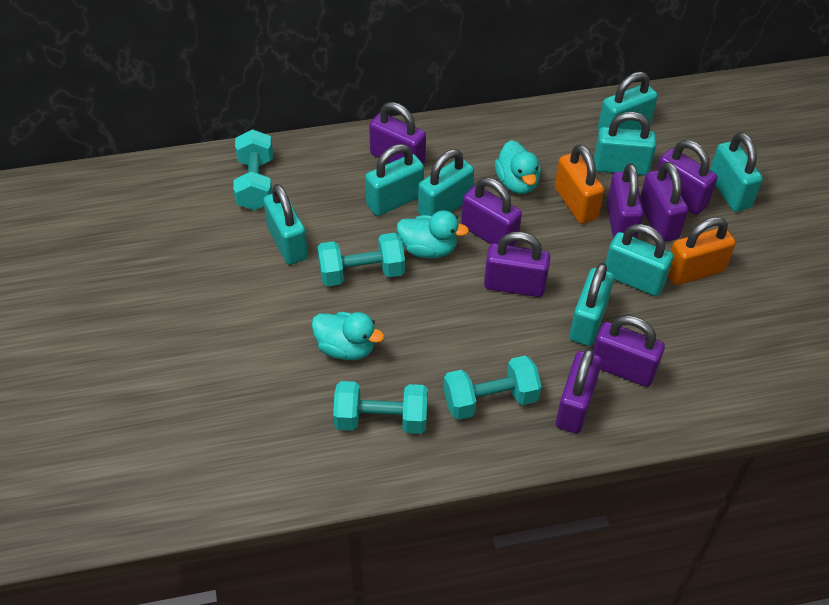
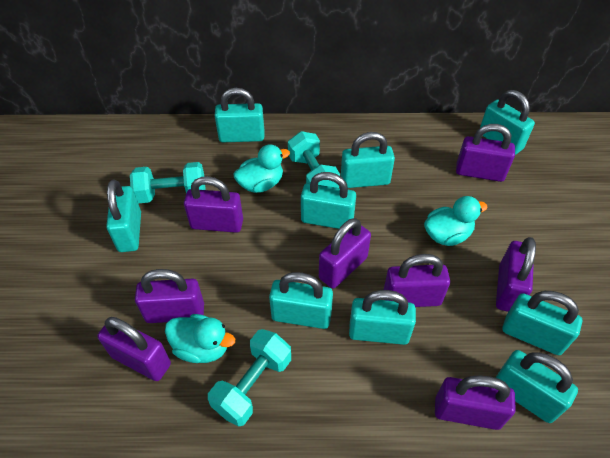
orange padlock: [555,144,604,224] [668,217,736,285] = 2 -> none = 0
turquoise dumbbell: [233,129,273,210] [317,233,405,286] [333,381,428,434] [443,356,542,420] = 4 -> [130,162,206,203] [208,329,291,427] [288,131,340,188] = 3
turquoise padlock: [263,184,308,265] [365,144,424,216] [418,149,474,216] [570,263,614,346] [594,112,656,176] [598,72,658,131] [605,224,674,296] [710,132,763,212] = 8 -> [106,179,141,252] [215,88,264,142] [269,272,333,329] [301,172,356,229] [341,132,395,188] [349,290,416,345] [480,90,535,155] [496,350,578,423] [502,291,583,355] = 9

